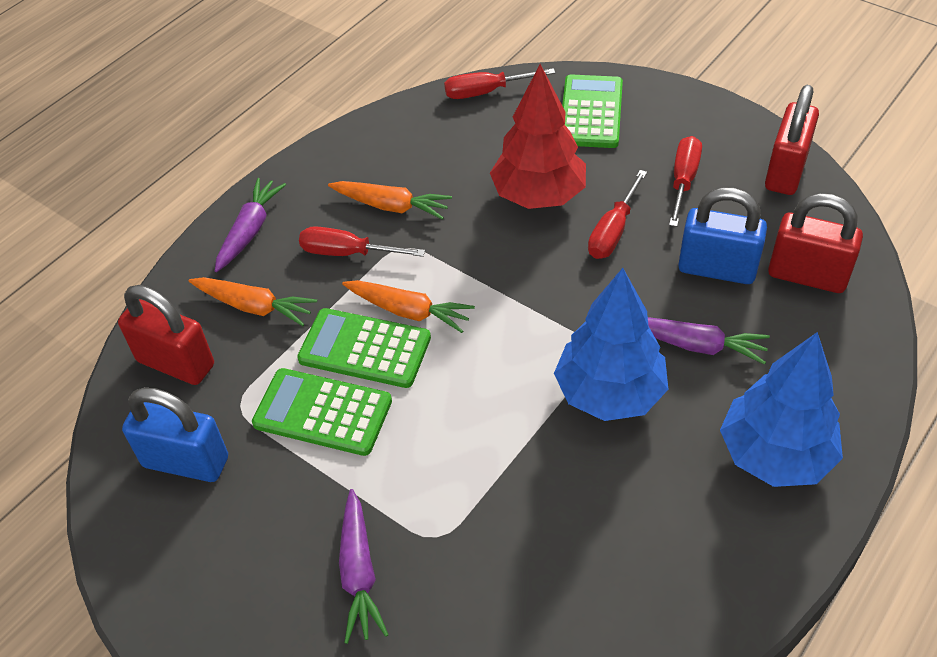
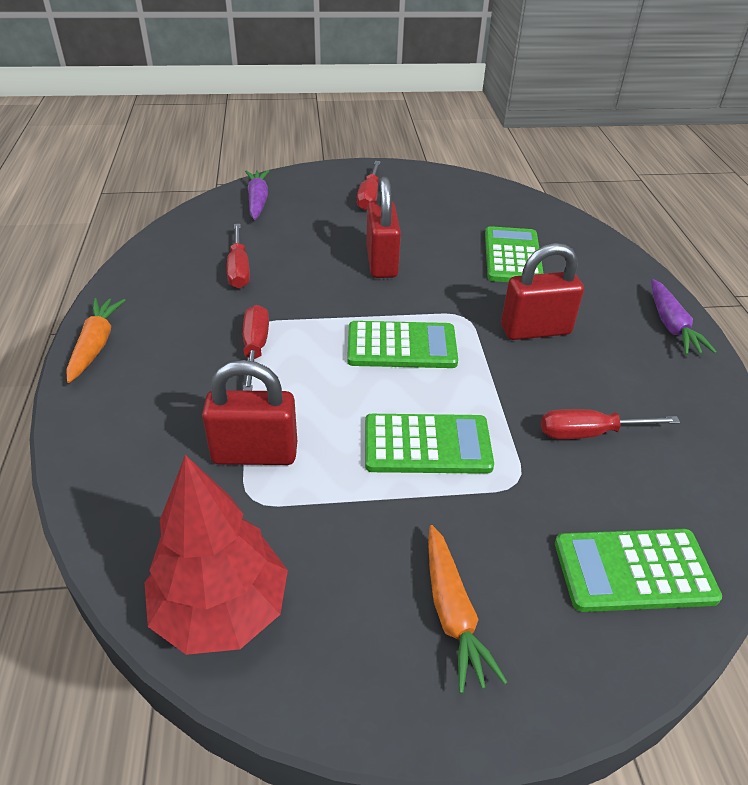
blue padlock: [122,387,228,482] [678,188,767,284] = 2 -> none = 0
blue tree: [554,268,668,421] [720,332,843,487] = 2 -> none = 0
green calculator: [252,368,392,456] [297,308,431,388] [562,74,623,148] = 3 -> [347,321,458,368] [365,414,494,474] [485,226,544,282] [555,529,722,612] = 4
orange carrot: [189,277,317,326] [328,181,452,220] [342,280,475,333] = 3 -> [66,298,125,383] [428,525,507,694] = 2
purple carrot: [215,178,286,272] [339,489,388,644] [648,317,770,365] = 3 -> [245,170,269,220] [651,279,717,355] = 2

